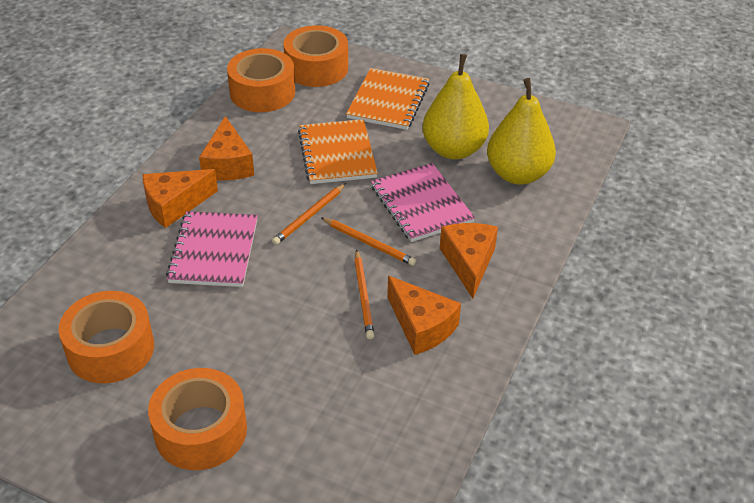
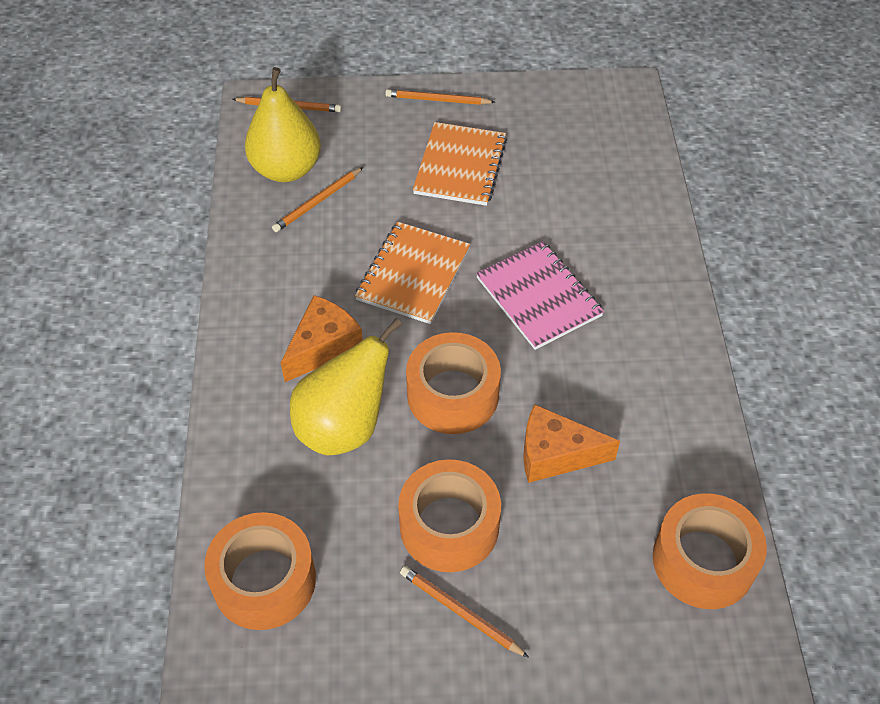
orange cheese: [143,169,218,228] [199,116,254,181] [387,276,461,355] [440,223,498,298] = 4 -> [281,295,363,382] [523,404,620,483] = 2
orange pencil: [272,183,346,245] [321,217,416,266] [354,249,375,339] = 3 -> [232,97,342,112] [272,167,363,232] [385,89,495,105] [400,566,529,658] = 4
pink notebook: [166,211,258,287] [371,163,475,242] = 2 -> [476,241,604,350] = 1

